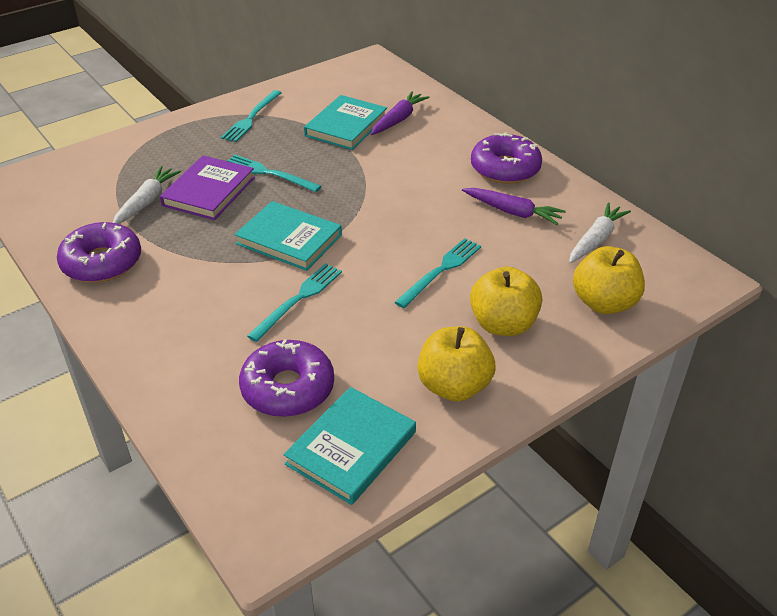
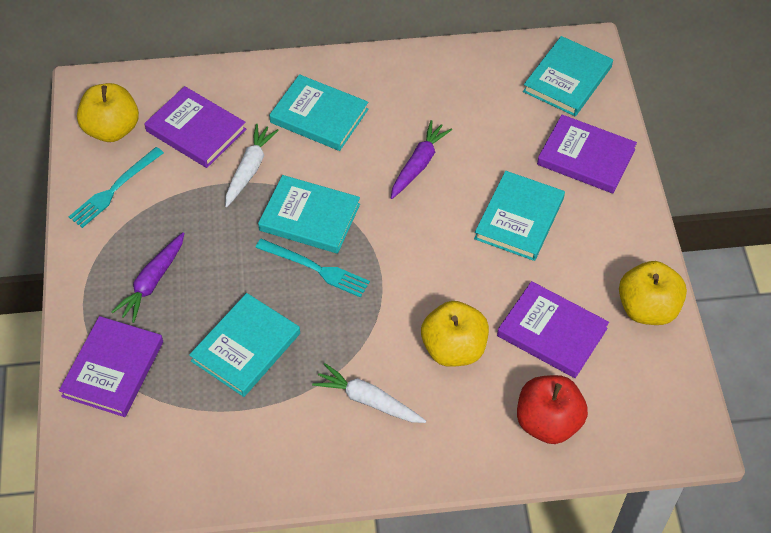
purple book: [160,155,255,220] = 1 -> [59,316,163,417] [144,86,246,168] [497,281,609,378] [537,115,637,194] = 4
purple donut: [57,222,141,283] [239,339,334,417] [471,132,542,184] = 3 -> none = 0
red apple: none = 0 -> [517,375,588,444] = 1
turquoise book: [234,201,342,271] [283,387,416,505] [304,95,387,150] = 3 -> [189,293,300,397] [258,175,360,254] [269,74,368,151] [474,171,565,261] [523,36,613,116] = 5
turquoise fork: [221,90,282,142] [227,155,321,192] [247,263,342,342] [394,238,481,308] = 4 -> [69,147,164,228] [255,239,370,298] = 2

